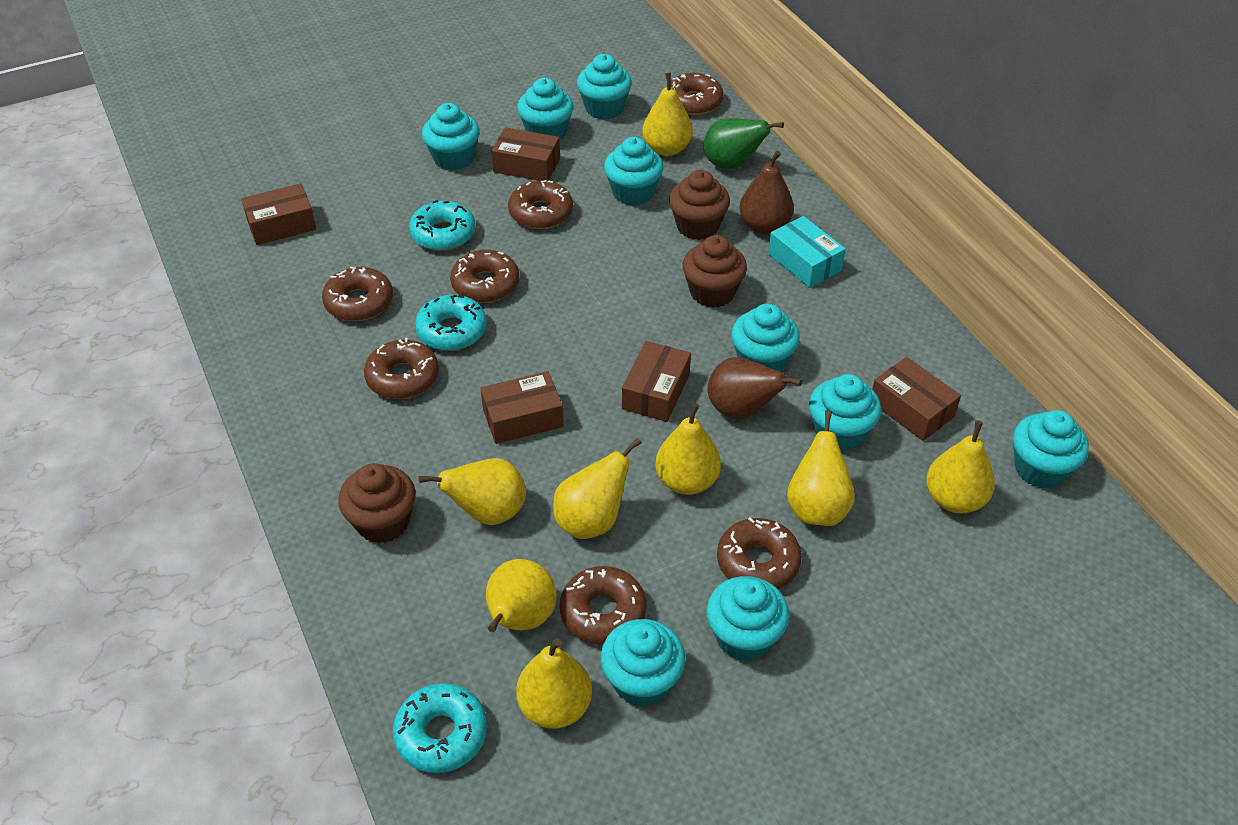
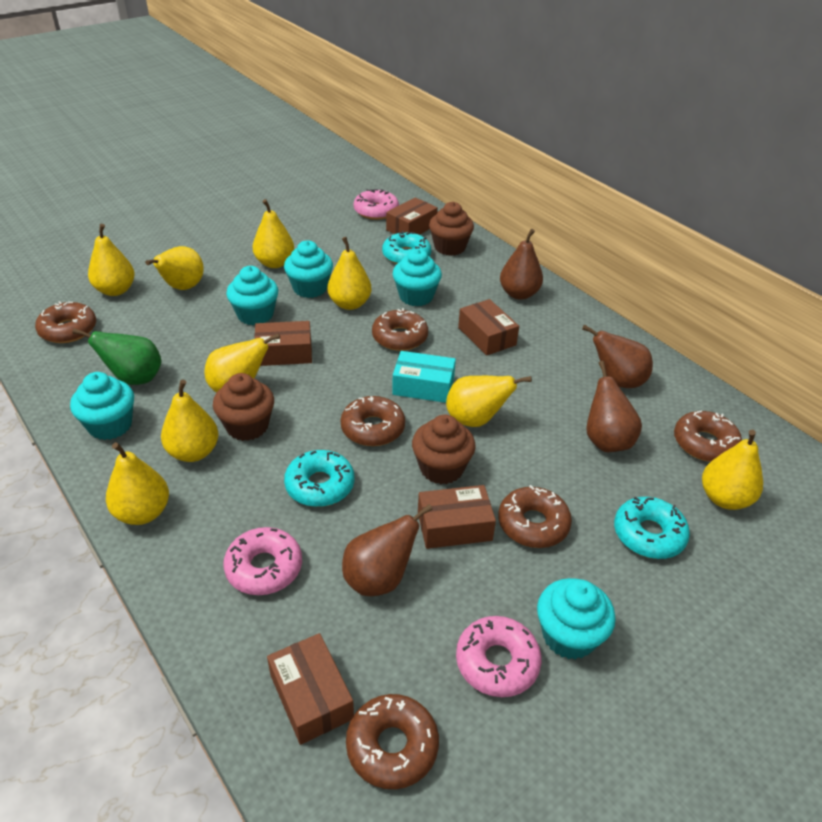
brown donut: [322,267,393,321] [364,338,439,399] [450,250,519,303] [508,180,573,229] [560,566,647,645] [666,73,723,115] [717,517,802,589] = 7 -> [35,301,96,343] [341,396,405,446] [346,694,439,789] [372,308,428,351] [498,485,572,548] [674,410,742,462] = 6
brown pear: [708,357,802,419] [740,151,794,234] = 2 -> [342,504,433,596] [500,229,543,300] [582,325,653,388] [586,361,642,452] = 4
pink donut: none = 0 -> [223,527,302,595] [354,189,399,220] [456,616,542,697] = 3
turquoise cupcake: [422,103,480,171] [517,78,573,139] [577,54,632,119] [601,619,685,707] [604,137,663,206] [706,576,789,661] [731,304,800,372] [809,374,881,451] [1013,410,1089,489] = 9 -> [70,372,134,440] [226,266,278,326] [284,240,333,298] [393,249,442,306] [537,578,616,660] = 5
yellow pear: [418,458,526,525] [486,559,557,632] [516,638,592,729] [553,438,642,539] [642,73,693,156] [655,403,721,495] [787,410,855,526] [926,421,995,514] = 8 -> [88,224,135,296] [106,442,169,525] [145,246,204,290] [161,379,219,462] [204,333,280,393] [253,199,294,268] [327,237,371,310] [446,376,532,427] [702,429,763,510] = 9

